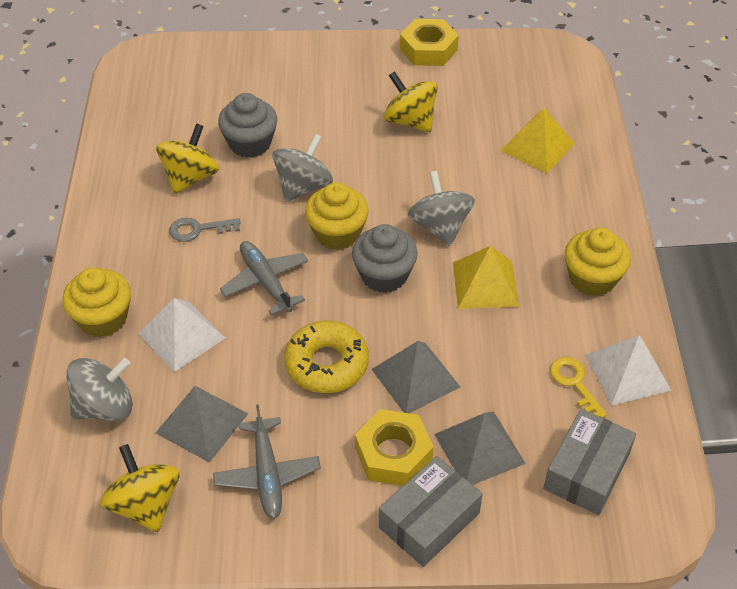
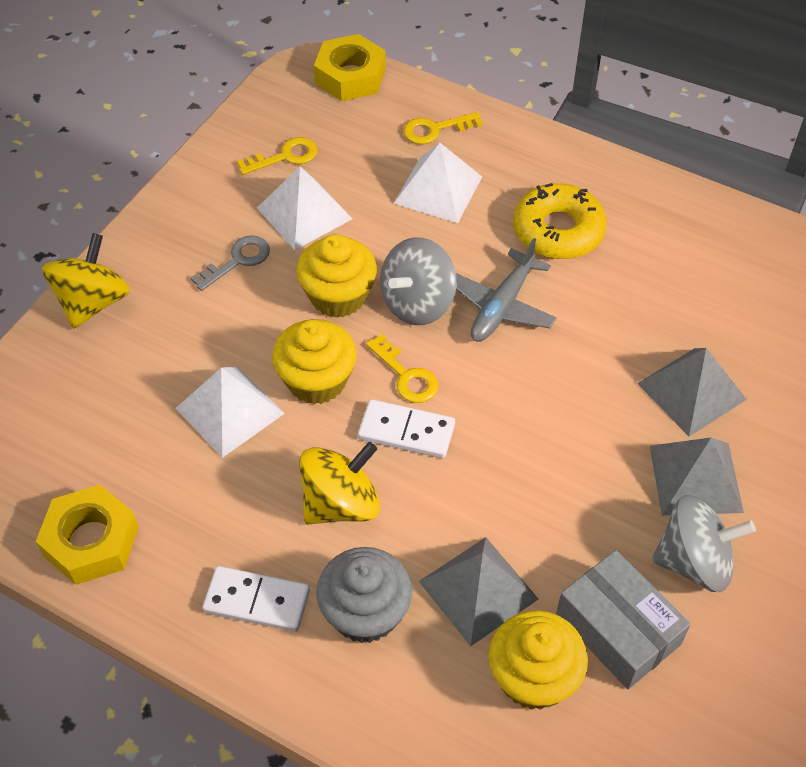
grey box: [379,456,483,567] [543,409,636,515] = 2 -> [556,550,691,689] = 1
grey cupcake: [218,93,277,158] [352,224,418,293] = 2 -> [316,547,412,643] = 1
grey plane: [213,404,321,519] [220,241,308,315] = 2 -> [456,238,557,341] = 1
grey spinning top: [66,358,133,421] [272,133,333,202] [408,171,475,246] = 3 -> [380,237,457,325] [652,495,756,592] = 2
white domino: none = 0 -> [202,566,310,632] [358,399,455,458] = 2
white pyramid: [138,298,226,372] [586,335,671,406] = 2 -> [175,366,285,458] [257,167,352,250] [393,143,482,223] = 3
yellow key: [550,357,607,418] = 1 -> [237,137,317,175] [366,334,438,403] [403,112,483,144] = 3
yellow pyramid: [453,246,519,309] [501,108,575,173] = 2 -> none = 0
yellow spinning top: [100,444,180,532] [156,123,219,194] [384,71,438,132] = 3 -> [42,233,130,329] [299,442,380,524] = 2

